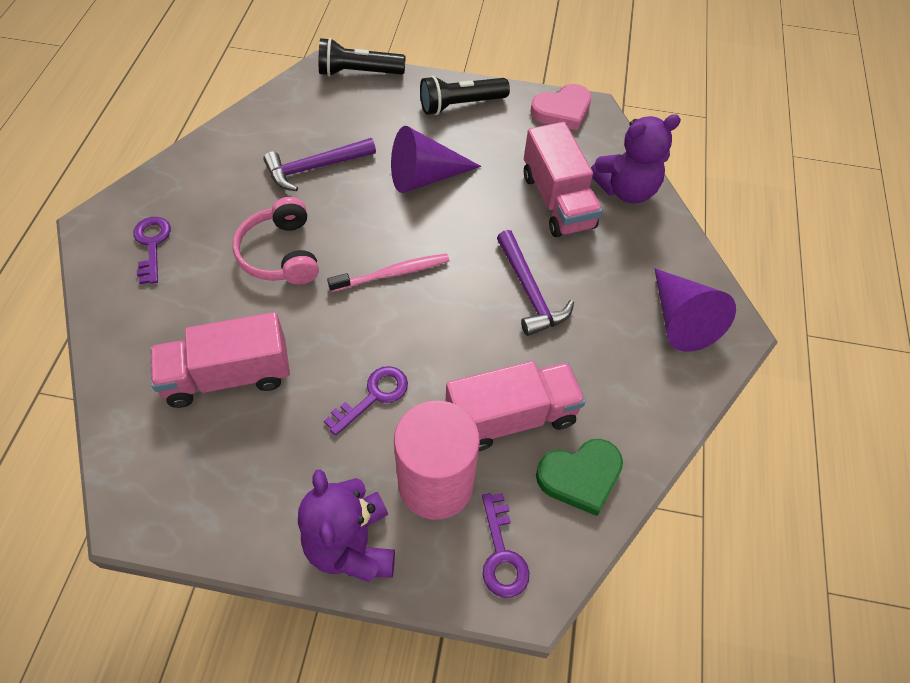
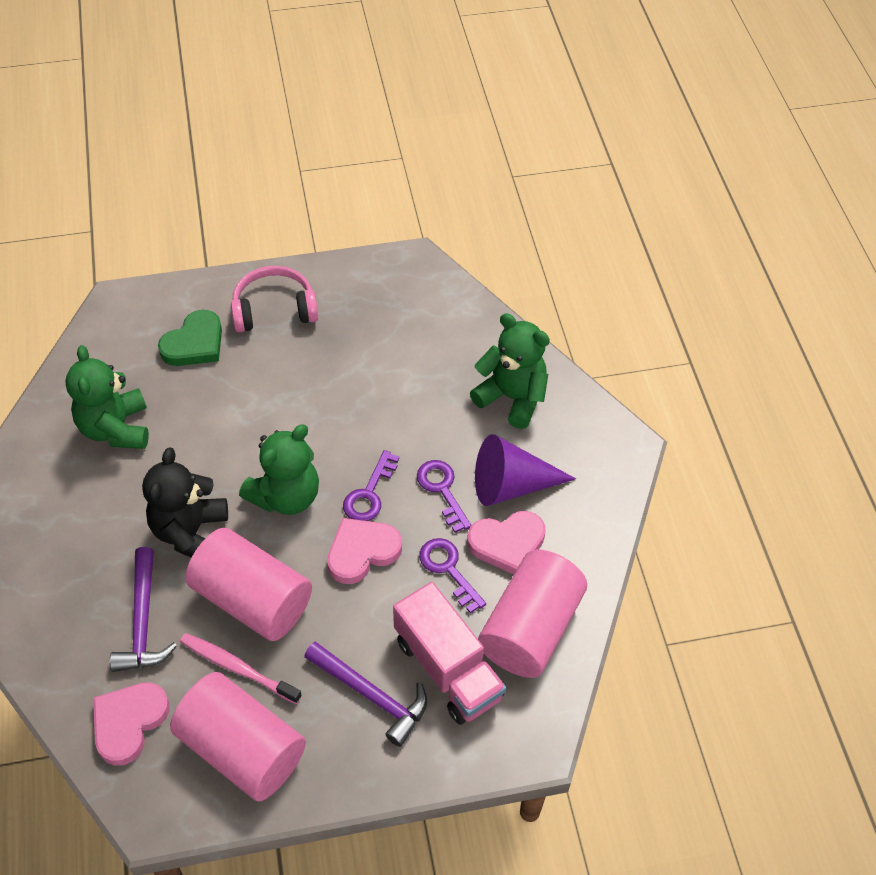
black flashlight: [319,38,406,77] [420,76,510,115] = 2 -> none = 0
black teddy bear: none = 0 -> [142,447,228,558] = 1
green teddy bear: none = 0 -> [65,345,149,449] [239,424,319,515] [470,313,550,429] = 3
pink cylinder: [394,400,480,520] = 1 -> [170,672,306,802] [185,528,312,641] [478,550,587,678] = 3
pink heart: [530,84,591,130] = 1 -> [93,682,170,766] [327,518,402,584] [467,511,546,575] = 3
pink truck: [150,312,290,408] [446,361,586,451] [524,122,603,237] = 3 -> [393,582,506,725] = 1
purple cone: [391,126,481,193] [655,269,736,352] = 2 -> [475,434,576,506] = 1
purple teddy bear: [298,469,395,582] [591,114,681,204] = 2 -> none = 0

